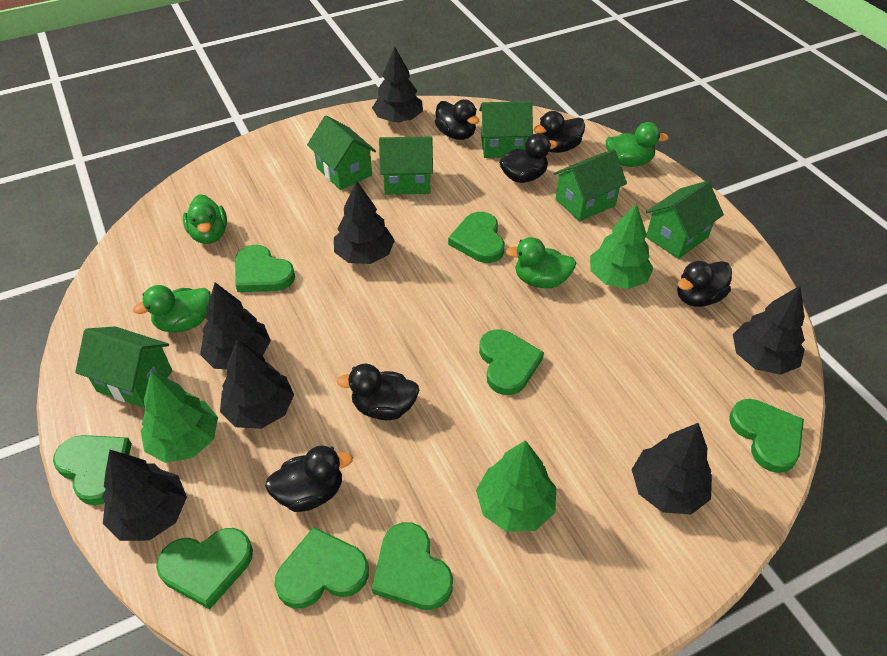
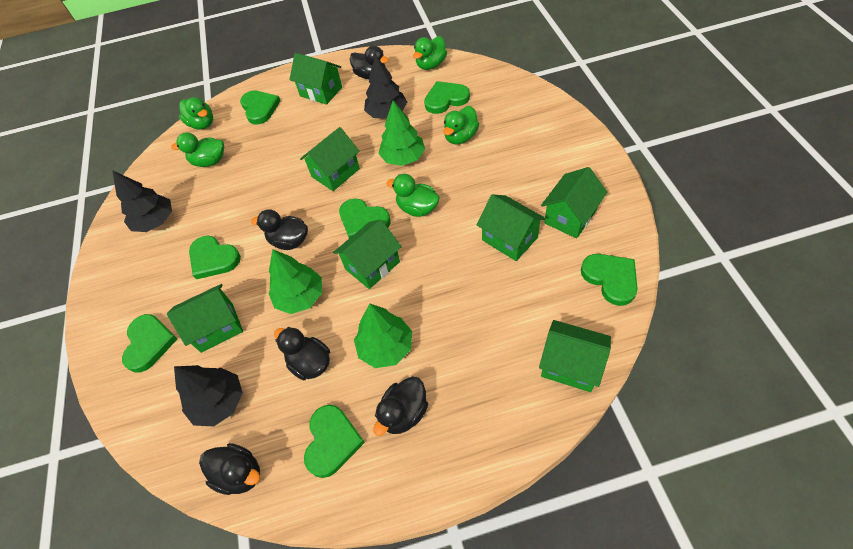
black duck: [265,446,353,512] [337,364,419,420] [435,99,479,140] [499,133,557,183] [534,111,585,153] [677,261,732,307] = 6 -> [199,443,260,495] [251,209,308,250] [274,327,330,380] [350,46,389,79] [373,376,428,436] = 5
black tree: [102,450,187,541] [200,282,271,370] [220,339,294,429] [334,180,395,264] [372,47,423,123] [632,423,712,514] [733,286,805,375] = 7 -> [112,170,172,232] [174,365,243,426] [364,55,407,119] = 3
green duck: [133,285,211,333] [183,194,227,244] [506,237,576,288] [606,122,669,167] = 4 -> [171,132,224,167] [179,97,213,130] [386,174,440,217] [413,36,447,70] [443,106,479,145] = 5
green heart: [53,435,132,505] [156,528,253,610] [235,245,295,292] [274,527,369,609] [372,522,453,610] [448,212,505,263] [479,329,544,395] [729,399,804,473] = 8 -> [122,314,177,372] [189,235,241,279] [240,91,280,124] [304,405,365,478] [339,199,391,238] [424,81,470,114] [581,254,638,306] = 7
green house: [75,326,173,408] [307,116,376,190] [379,137,433,195] [479,101,533,158] [553,149,627,222] [646,181,724,259] = 6 -> [167,284,243,353] [289,53,342,105] [300,127,360,191] [333,219,402,289] [477,194,546,261] [539,320,611,392] [541,167,607,238] = 7

